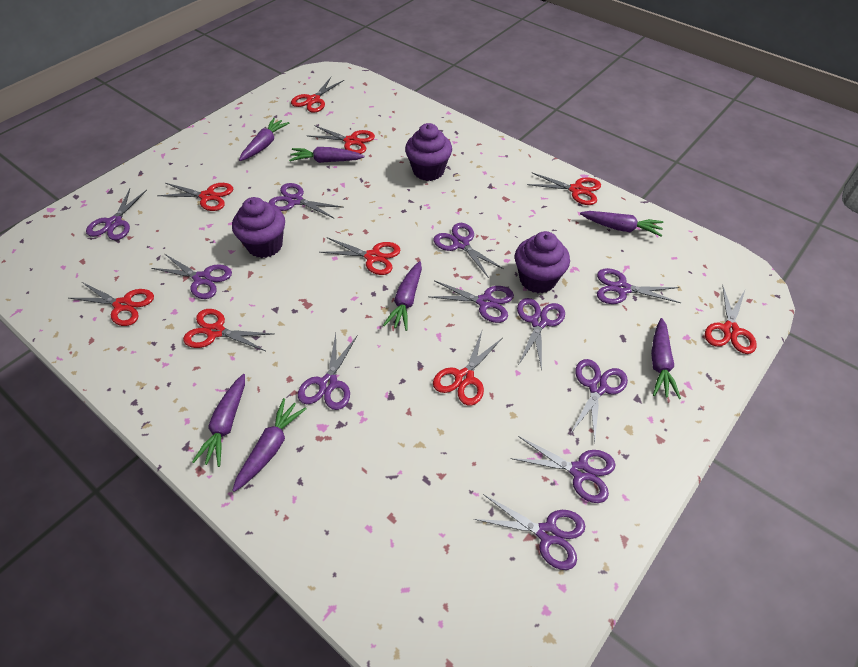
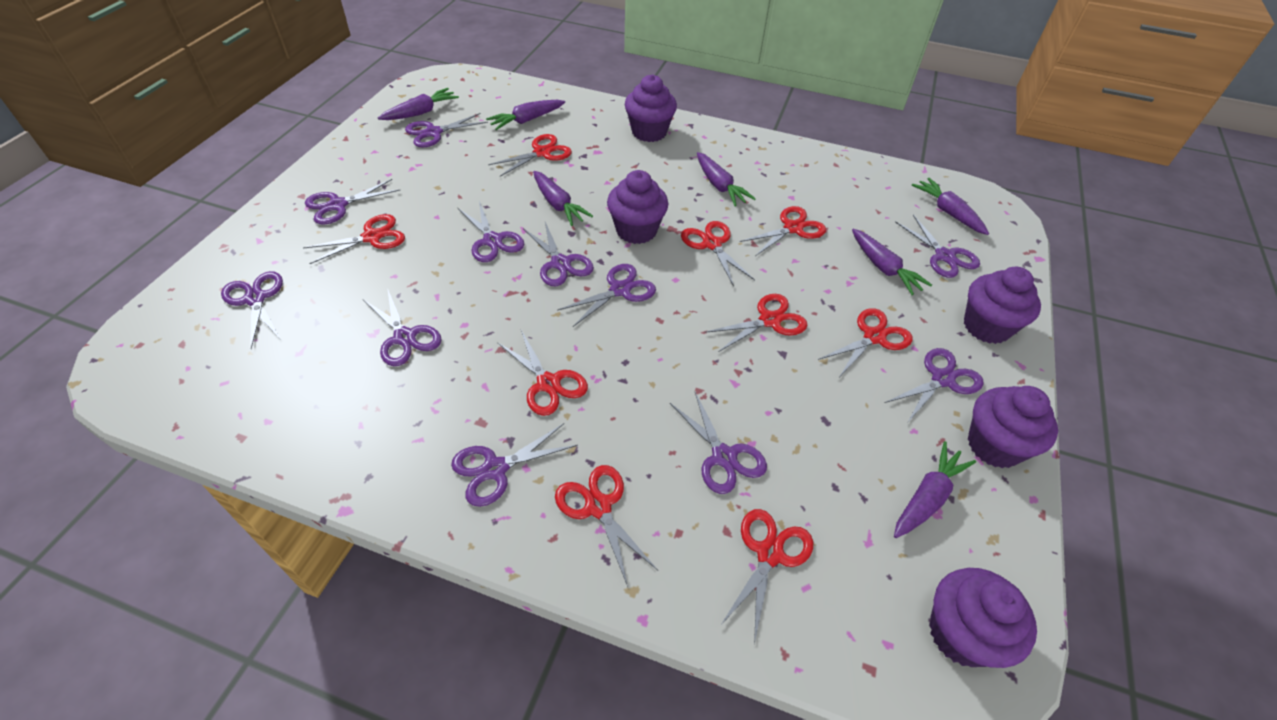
purple cupcake: [232,197,285,258] [405,123,452,181] [515,231,570,293] = 3 -> [607,170,668,244] [625,74,677,142] [929,568,1037,668] [964,267,1041,344] [968,386,1058,468] = 5

